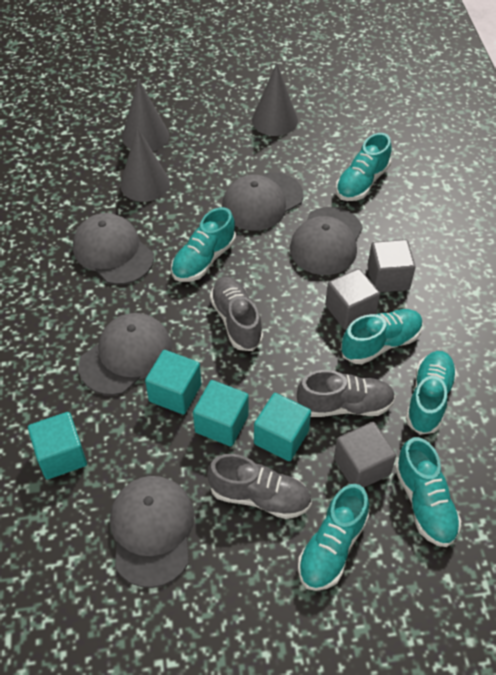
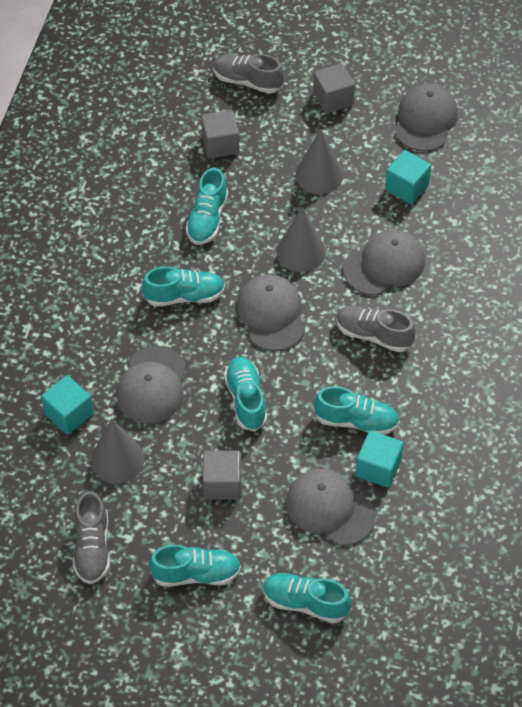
turquoise cube: [28,412,87,480] [145,350,202,415] [193,380,249,446] [254,393,311,461] = 4 -> [41,375,93,435] [356,430,403,488] [385,150,431,204] = 3

